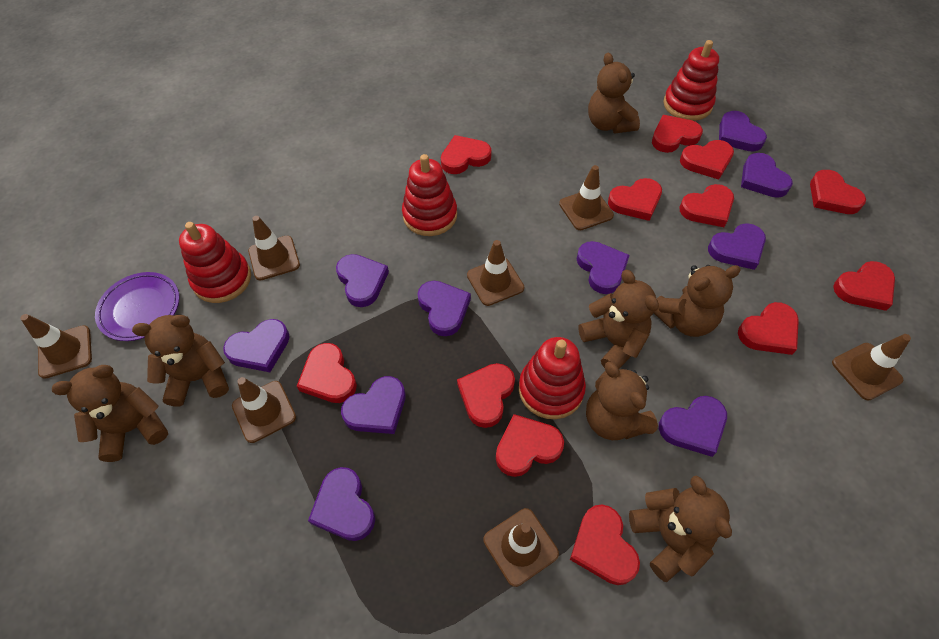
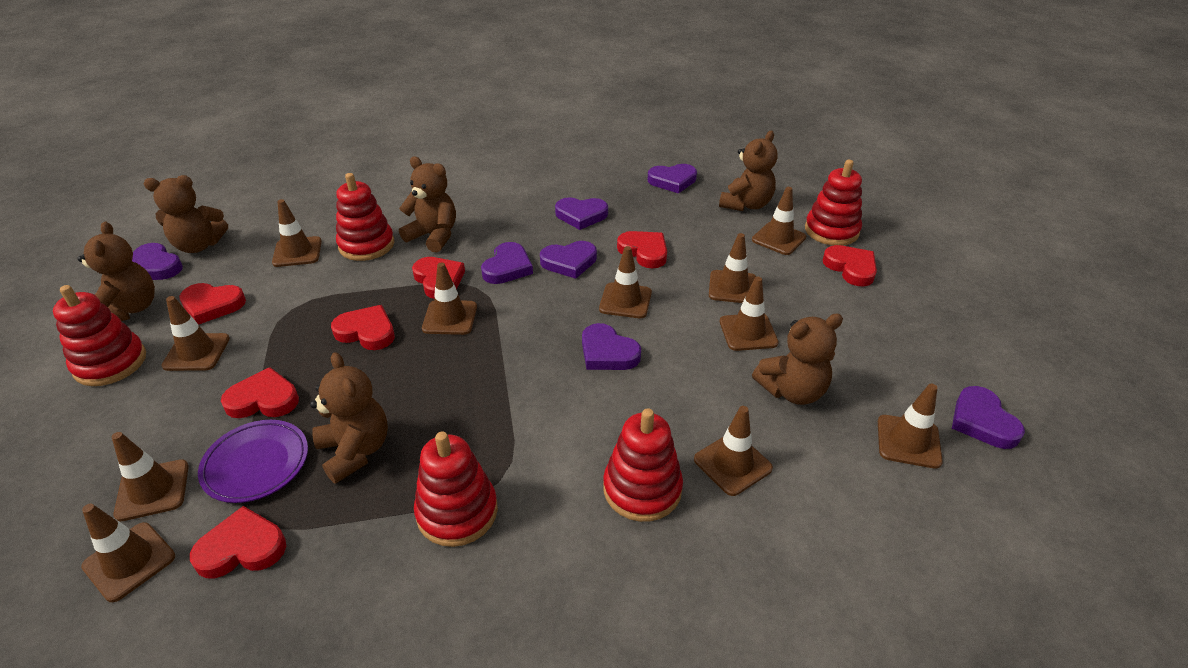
brown teddy bear: [52,365,168,462] [132,315,229,407] [578,270,659,369] [586,361,658,440] [588,53,640,133] [629,476,732,582] [654,265,741,337] = 7 -> [77,222,155,321] [144,175,228,253] [310,352,388,484] [399,156,456,252] [719,131,777,211] [752,313,843,405] = 6
brown traffic cone: [20,314,92,379] [232,377,296,443] [248,216,300,281] [467,240,524,306] [483,508,559,587] [559,165,614,230] [832,334,911,400] = 7 -> [81,504,175,602] [112,432,189,521] [161,296,230,371] [272,199,322,267] [422,262,477,335] [599,246,652,318] [694,406,773,496] [709,233,756,303] [720,277,779,351] [752,187,806,255] [878,384,943,469] = 11
purple heart: [223,319,290,372] [308,467,375,541] [336,254,389,307] [341,376,405,434] [417,281,471,336] [577,241,630,294] [659,396,727,457] [708,223,766,270] [719,111,767,152] [741,153,793,198] = 10 -> [132,243,183,280] [481,242,533,284] [540,241,597,279] [555,197,608,230] [582,323,641,370] [648,164,697,194] [952,386,1025,449] = 7
red heart: [297,343,357,403] [441,135,492,174] [457,363,515,428] [496,414,564,477] [570,505,640,585] [608,178,662,221] [652,115,703,153] [679,184,734,227] [680,140,734,180] [738,302,799,355] [810,170,866,214] [833,261,895,311] = 12 -> [179,283,246,325] [190,506,286,578] [221,367,299,418] [331,305,395,350] [412,257,465,299] [617,231,667,269] [823,245,877,286] = 7
red stacking toy: [179,222,251,303] [402,154,457,236] [519,337,586,419] [664,40,719,121] = 4 -> [53,285,146,386] [336,173,394,261] [414,432,498,547] [603,408,683,522] [805,160,862,246] = 5

